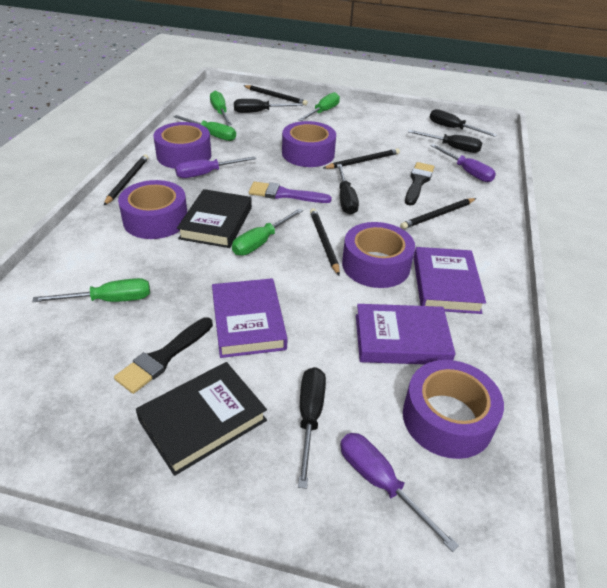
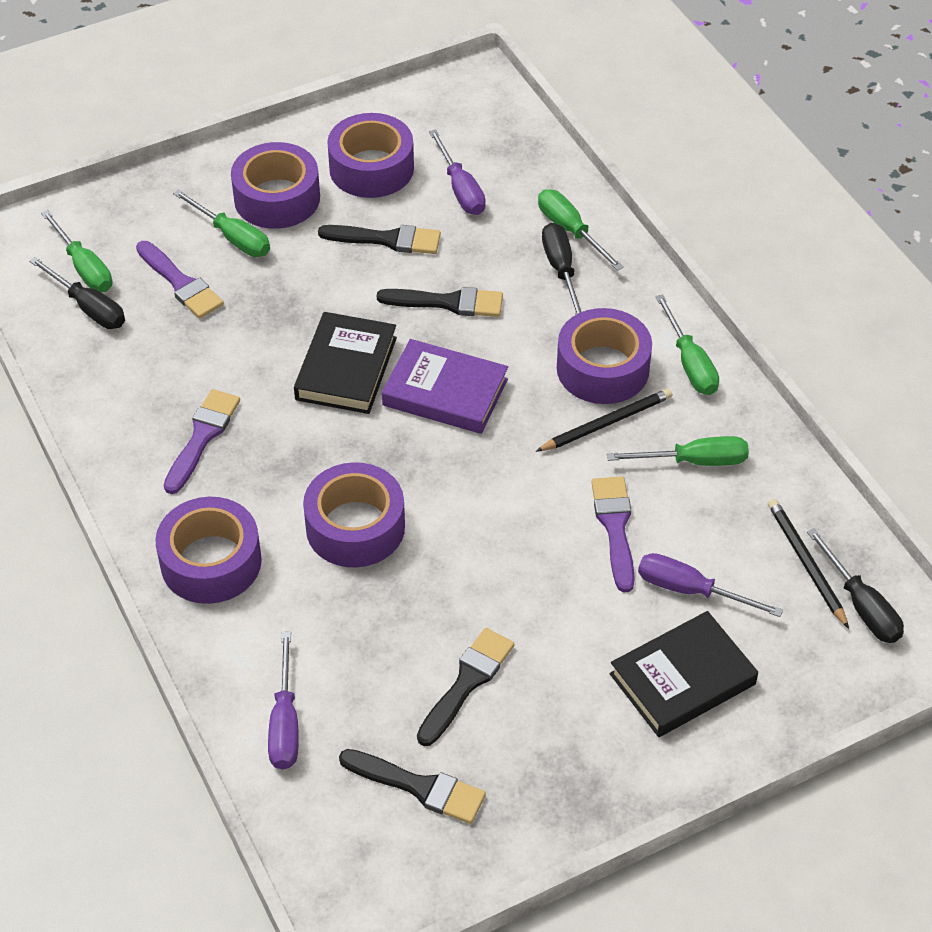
black brush: [114,317,213,394] [405,162,434,206] = 2 -> [318,225,441,254] [339,749,486,824] [377,287,503,317] [417,628,514,746] = 4
black pencil: [103,154,149,206] [244,85,308,105] [310,208,340,276] [323,148,400,169] [400,198,476,229] = 5 -> [536,389,673,452] [768,499,849,629] = 2
black screwdriver: [234,99,303,113] [298,367,326,489] [337,164,359,215] [408,130,482,153] [429,109,497,137] = 5 -> [29,257,125,329] [542,223,583,315] [807,528,904,643] = 3
purple book: [212,278,287,358] [356,304,455,364] [414,247,486,314] = 3 -> [382,339,508,434] = 1
purple brush: [249,182,332,203] = 1 -> [136,241,224,319] [164,389,240,494] [591,477,635,593] = 3

